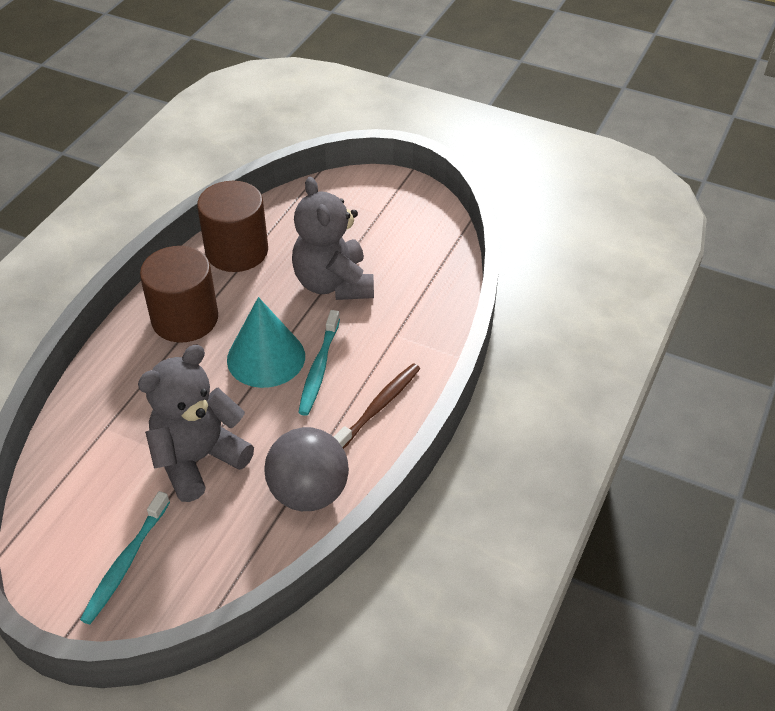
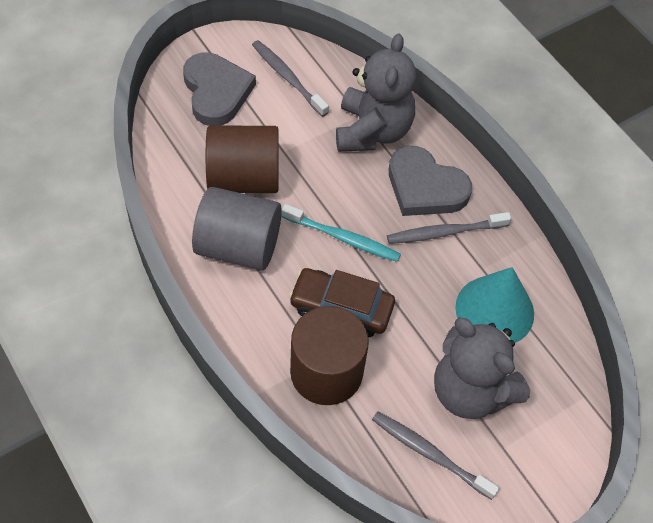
brown car: none = 0 -> [289,268,395,337] = 1
brown toothbrush: [334,363,420,449] = 1 -> none = 0
grey ball: [264,427,349,511] = 1 -> none = 0
grey cylinder: none = 0 -> [192,187,282,270] = 1
grey heart: none = 0 -> [183,52,256,126] [389,146,472,216] = 2
grey toothbrush: none = 0 -> [252,40,329,117] [372,411,499,500] [387,212,512,244] = 3
turquoise toothbrush: [80,491,170,624] [298,310,340,416] = 2 -> [282,204,401,262] = 1

